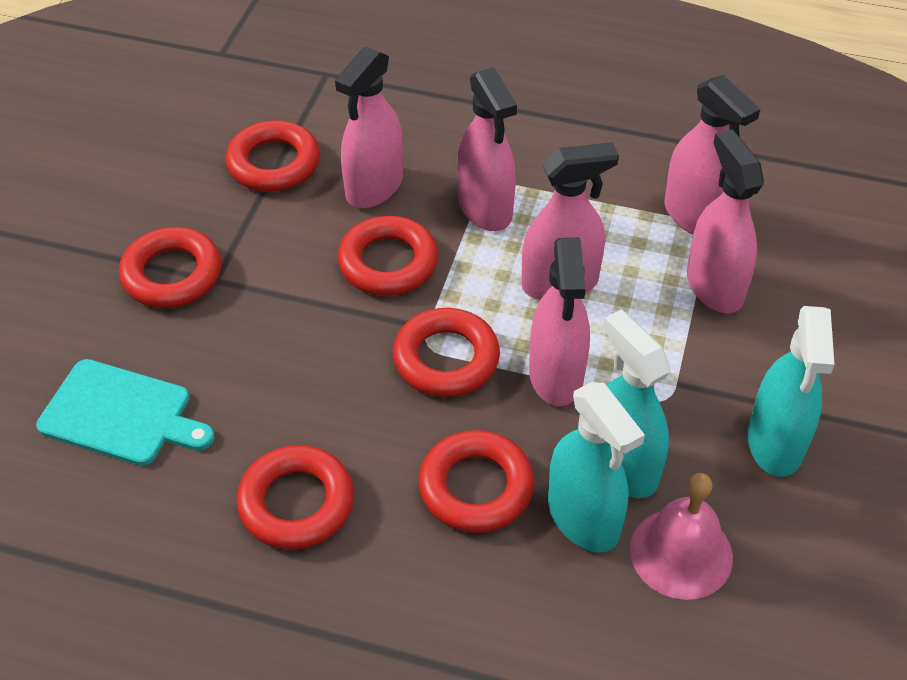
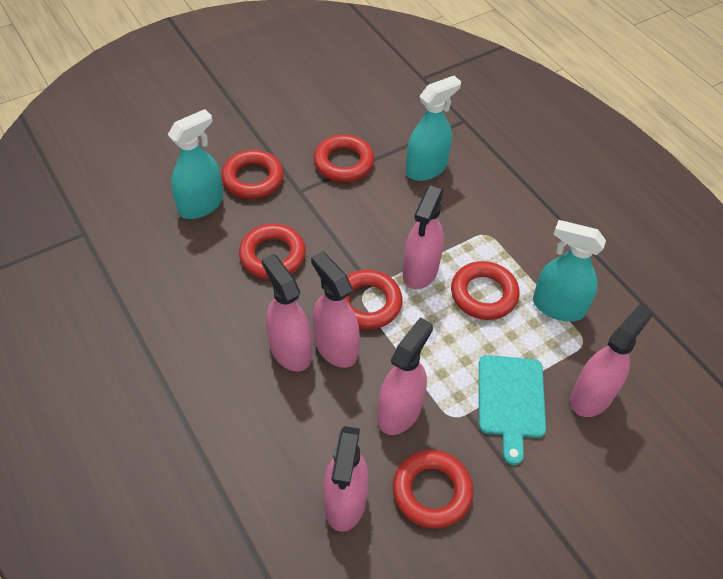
pink bell: [630,473,733,600] = 1 -> none = 0

